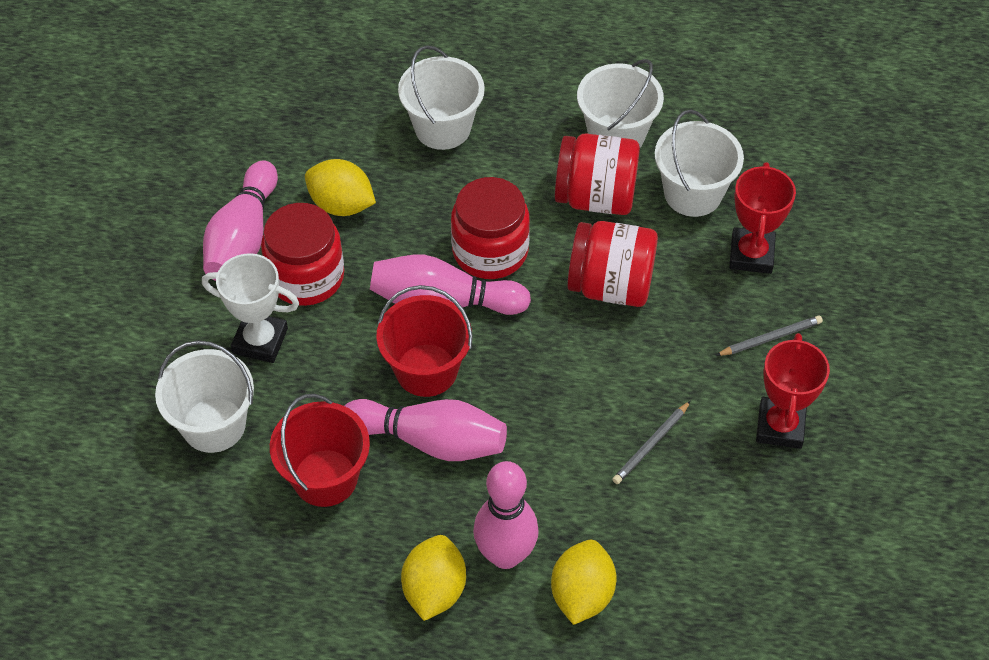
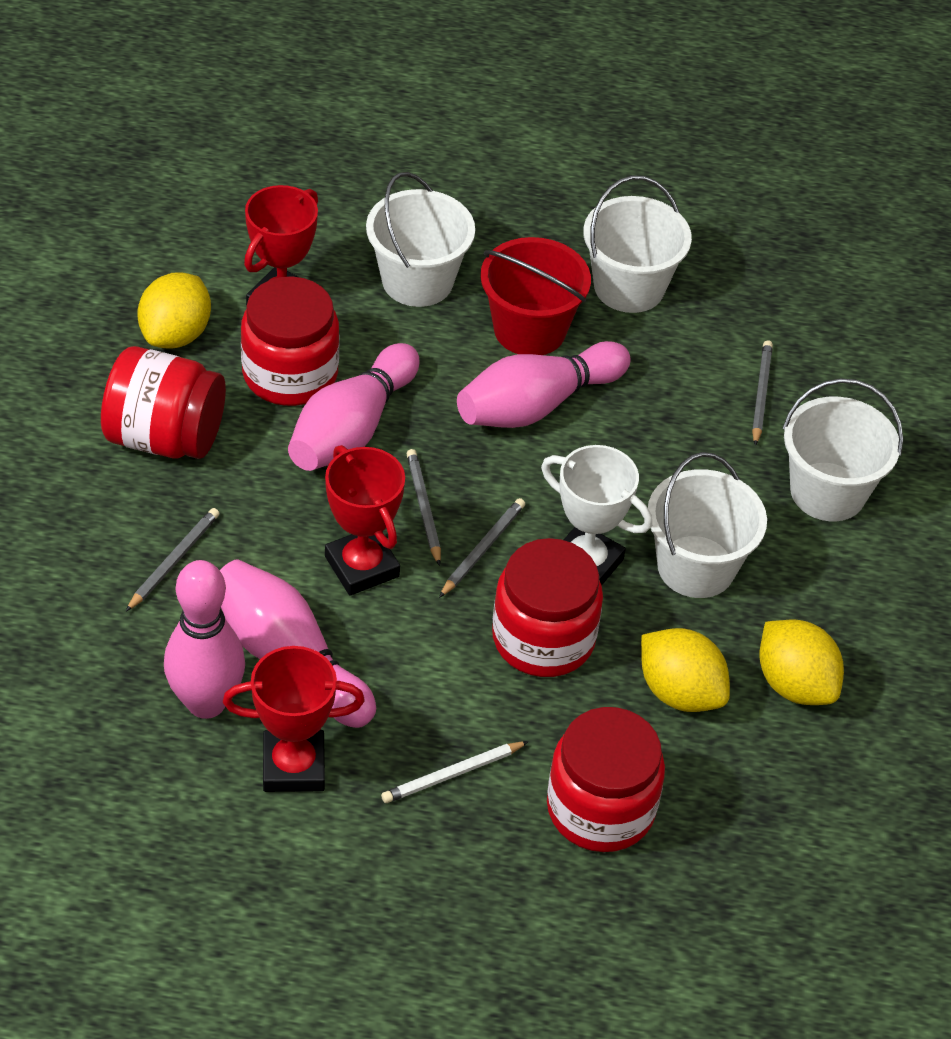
grey pencil: [612,401,691,484] [715,315,823,356] = 2 -> [126,508,219,611] [406,449,441,566] [439,498,525,598] [752,340,773,446] = 4
red bucket: [270,394,370,507] [376,285,473,397] = 2 -> [481,237,591,355] = 1
red trophy: [729,162,796,274] [756,333,830,449] = 2 -> [223,646,365,792] [244,185,318,306] [325,445,405,596] = 3
white pencil: none = 0 -> [381,741,529,803] = 1

